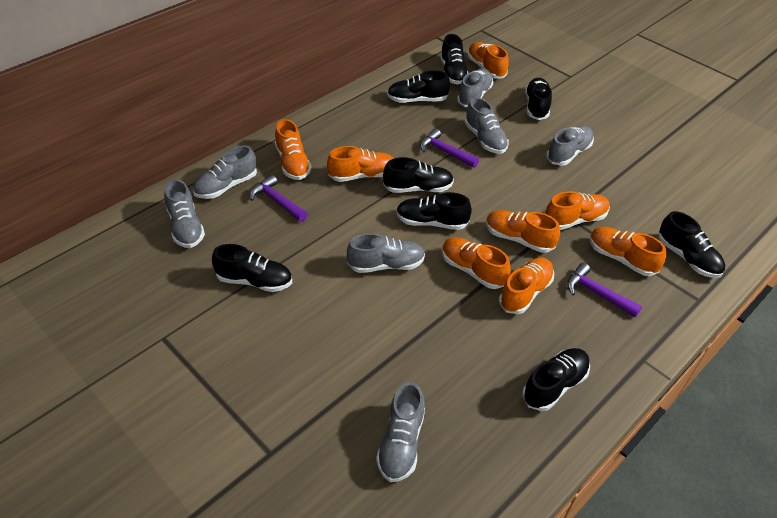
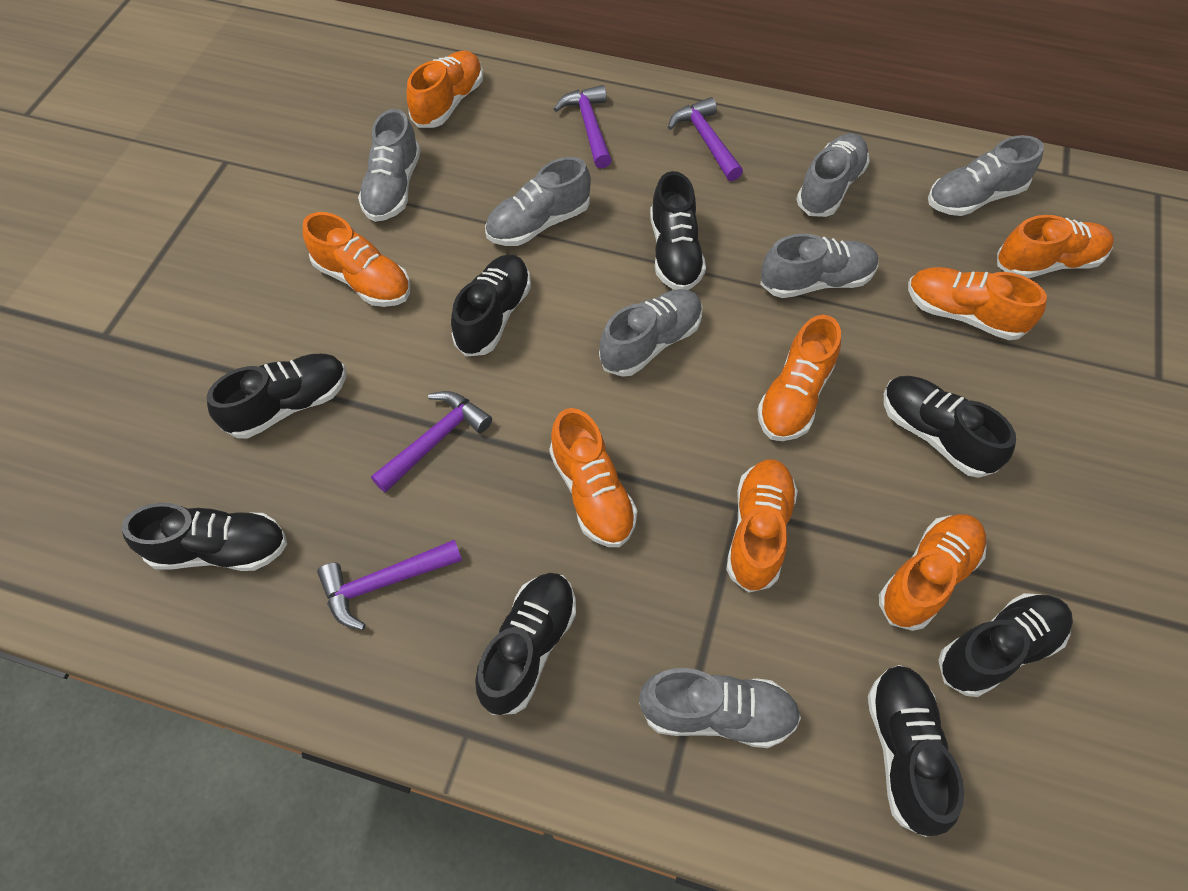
purple hammer: [250,175,308,222] [420,128,479,168] [567,263,642,317] = 3 -> [317,540,462,630] [371,391,492,493] [554,85,612,168] [668,97,743,181] = 4

